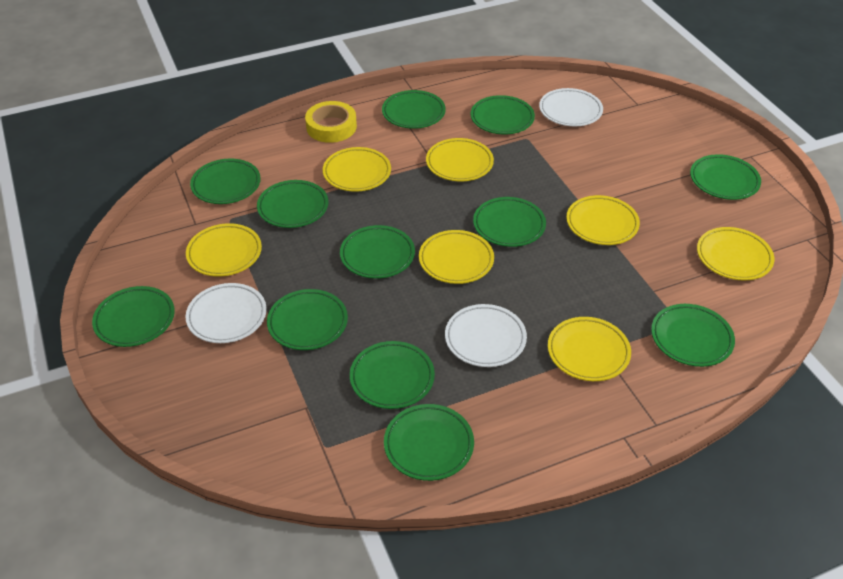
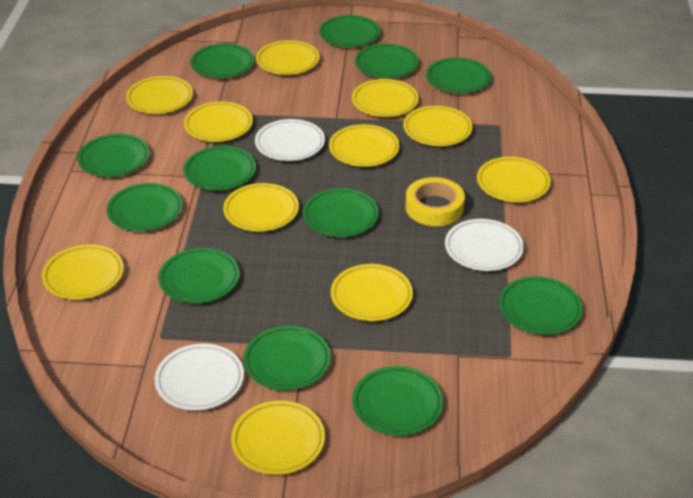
yellow plate: [186,223,262,277] [323,147,391,192] [419,230,494,284] [426,138,494,181] [548,317,631,381] [566,195,640,245] [697,227,774,280] = 7 -> [42,244,124,300] [126,76,193,114] [184,102,253,142] [223,183,299,232] [231,401,325,475] [256,40,320,75] [329,124,400,167] [331,264,413,321] [352,79,419,117] [403,106,473,146] [477,157,551,202] = 11

